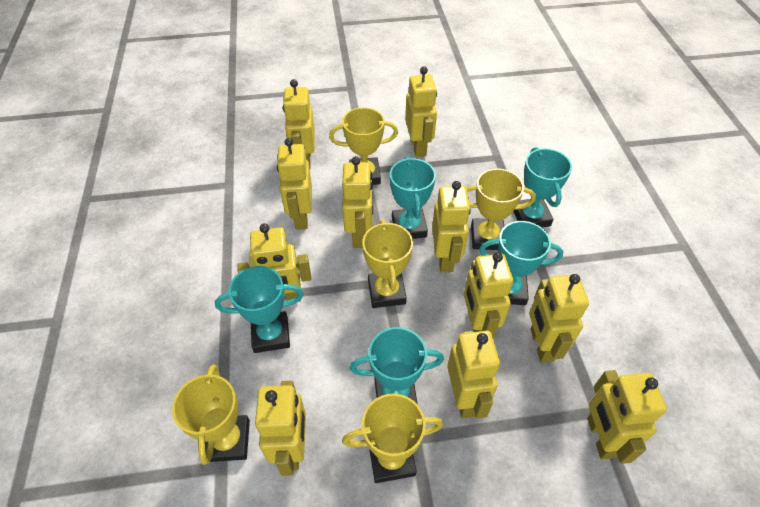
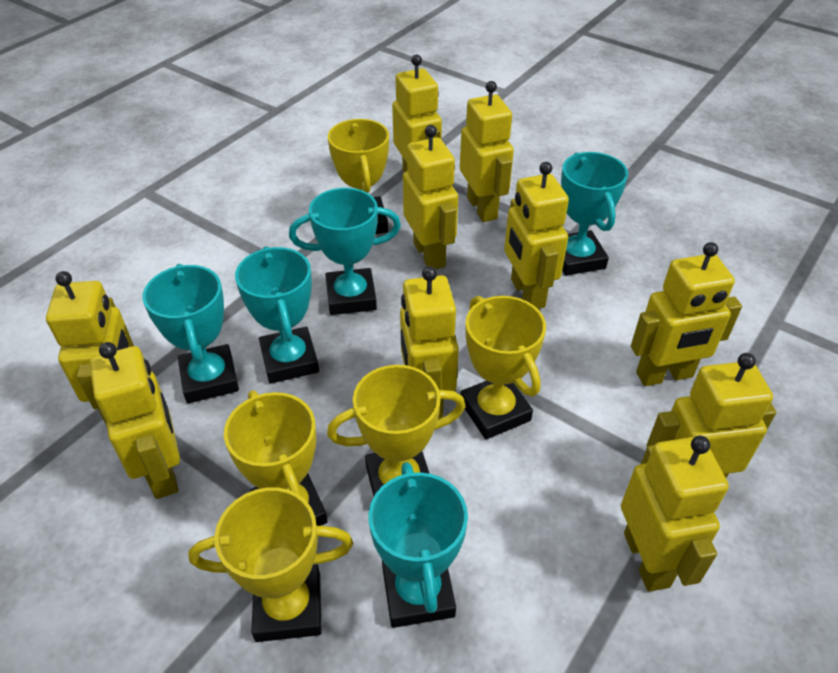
yellow robot: [237,223,311,302] [255,381,306,476] [277,138,312,230] [283,79,315,168] [342,156,373,248] [405,66,437,157] [432,181,471,272] [447,331,500,419] [464,252,513,337] [529,274,589,363] [587,370,667,464] = 11 -> [46,271,134,425] [90,342,180,499] [392,55,442,172] [400,266,459,419] [403,125,458,269] [460,81,514,222] [504,162,569,309] [621,436,729,592] [631,242,742,386] [647,353,776,478] = 10

